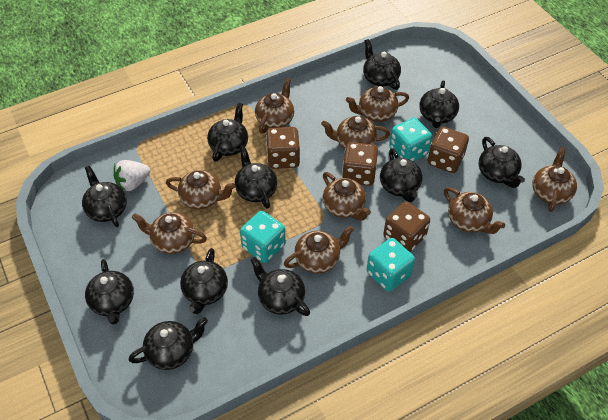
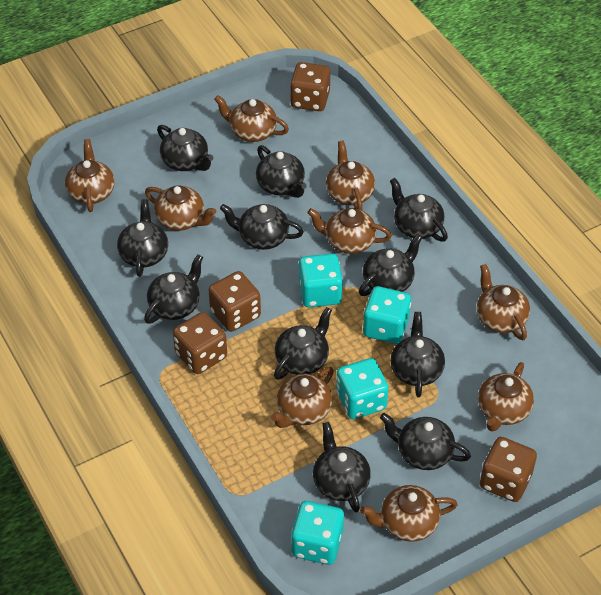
turquoise dice: [240,211,286,263] [367,238,415,292] [389,118,432,162] = 3 -> [291,501,344,565] [299,254,343,307] [336,358,389,419] [363,286,411,344] = 4
white strawberry: [113,160,150,191] = 1 -> none = 0

